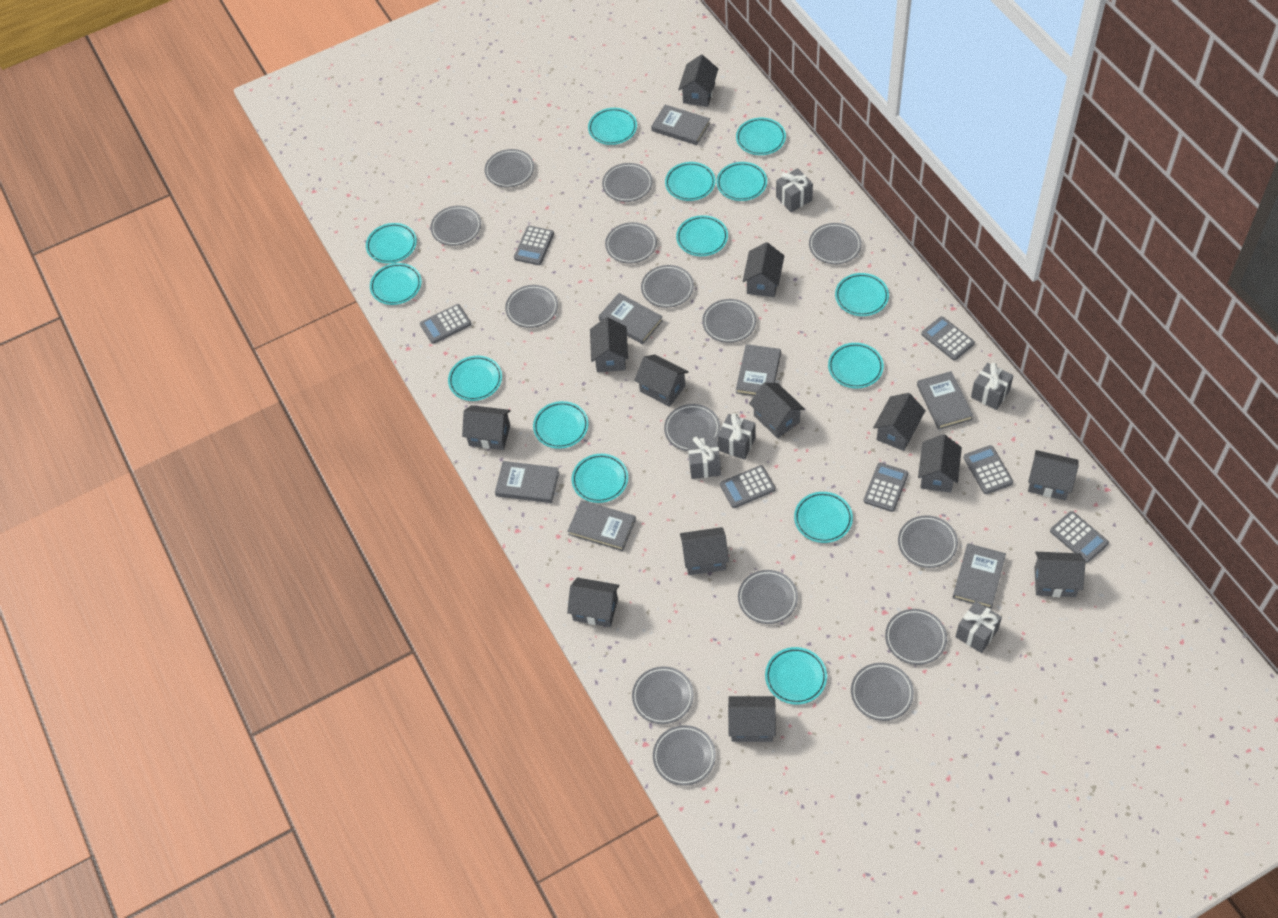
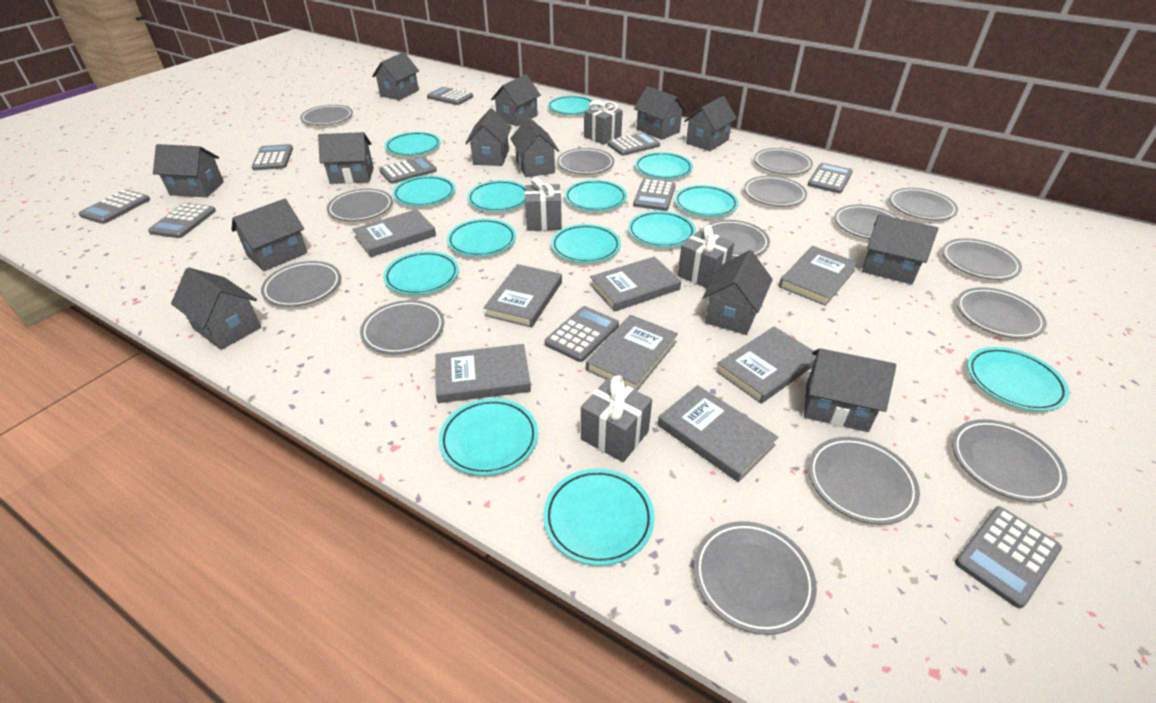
grey book: [495,461,559,503] [567,500,636,551] [599,293,663,344] [651,105,710,145] [736,344,781,396] [917,371,973,430] [953,543,1006,609] = 7 -> [352,209,436,257] [435,344,531,403] [484,264,562,328] [586,315,678,391] [590,256,681,312] [658,385,778,482] [716,326,817,404] [779,246,858,306] = 8
grey calculator: [420,304,471,344] [514,226,554,265] [720,465,776,508] [864,463,908,512] [921,316,975,361] [964,445,1013,494] [1050,511,1109,563] = 7 -> [79,189,150,224] [148,203,216,238] [252,144,293,170] [379,156,437,184] [427,87,473,105] [545,306,619,362] [607,132,660,156] [633,179,676,211] [808,163,853,193] [955,506,1062,609] = 10
grey gift: [687,437,721,479] [718,413,756,460] [776,168,813,212] [956,601,1002,653] [971,363,1014,410] = 5 -> [525,177,562,231] [581,375,652,462] [584,100,623,145] [678,225,734,288] = 4

